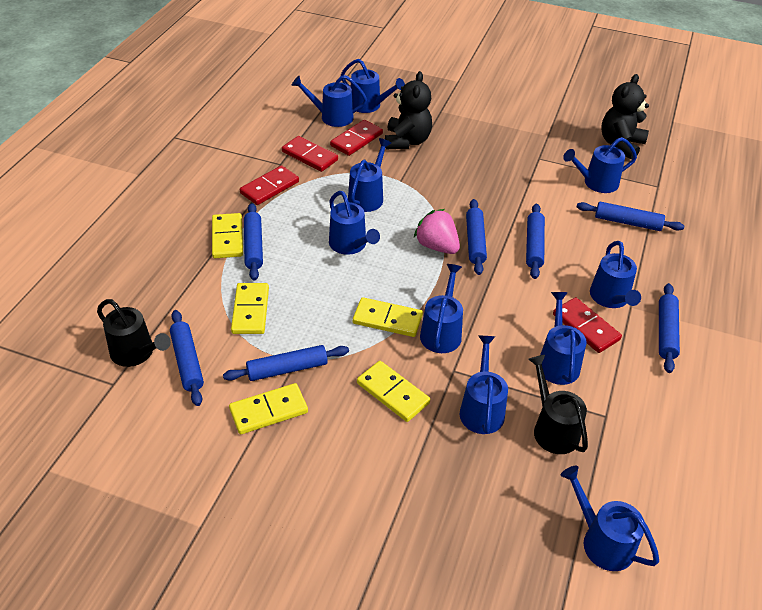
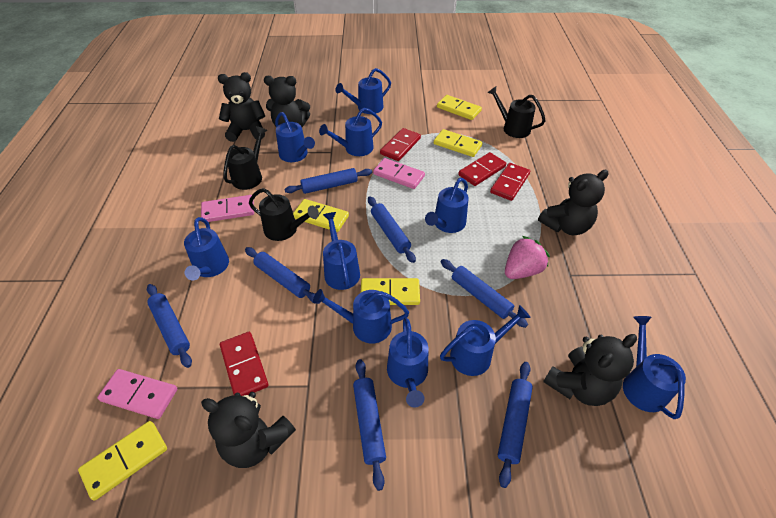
black teddy bear: [385,71,432,149] [601,74,649,160] = 2 -> [201,392,296,468] [218,72,265,142] [264,76,310,127] [538,170,608,235] [543,334,637,406] = 5
black watering can: [97,299,171,367] [528,355,588,454] = 2 -> [223,126,267,190] [249,188,319,241] [488,86,545,138] = 3
pink domino: none = 0 -> [97,369,177,419] [201,195,254,223] [373,158,425,189] = 3

